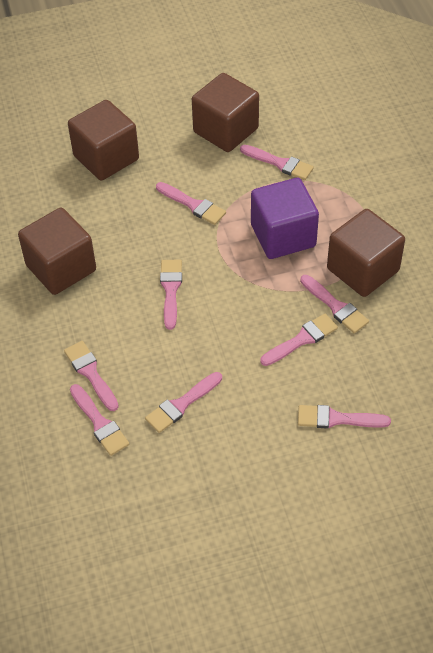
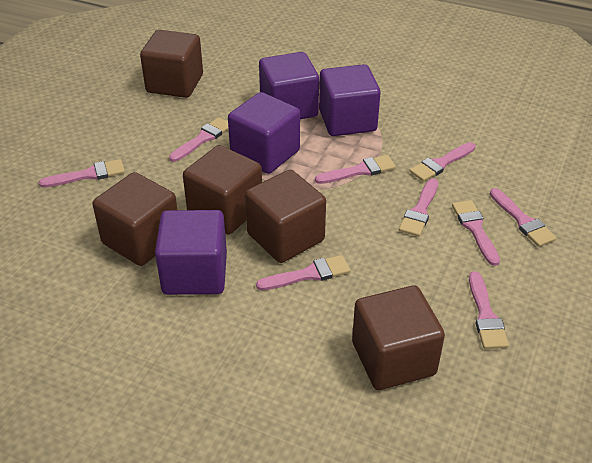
brown cube: [18,208,96,295] [68,100,139,181] [192,73,259,152] [327,209,405,297] = 4 -> [92,172,177,266] [140,30,203,98] [183,145,262,234] [245,170,326,263] [352,285,445,390] = 5
purple cube: [251,178,319,259] = 1 -> [155,210,227,295] [228,92,300,174] [259,52,319,119] [319,64,381,136] = 4

